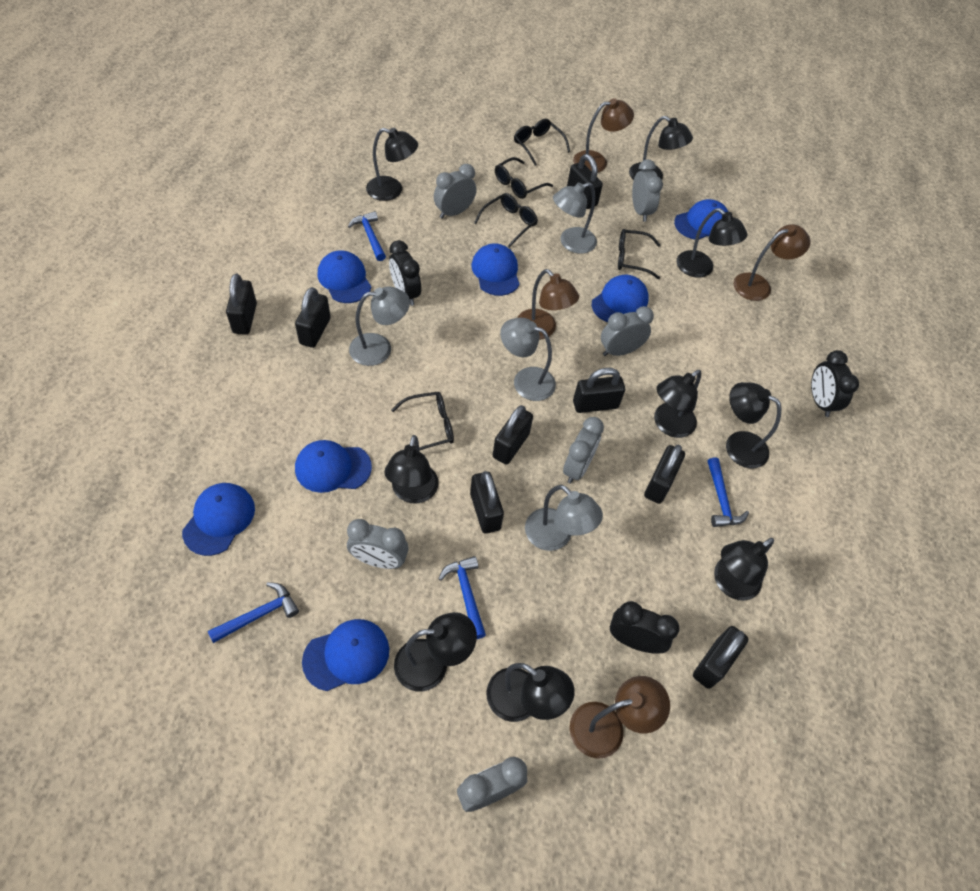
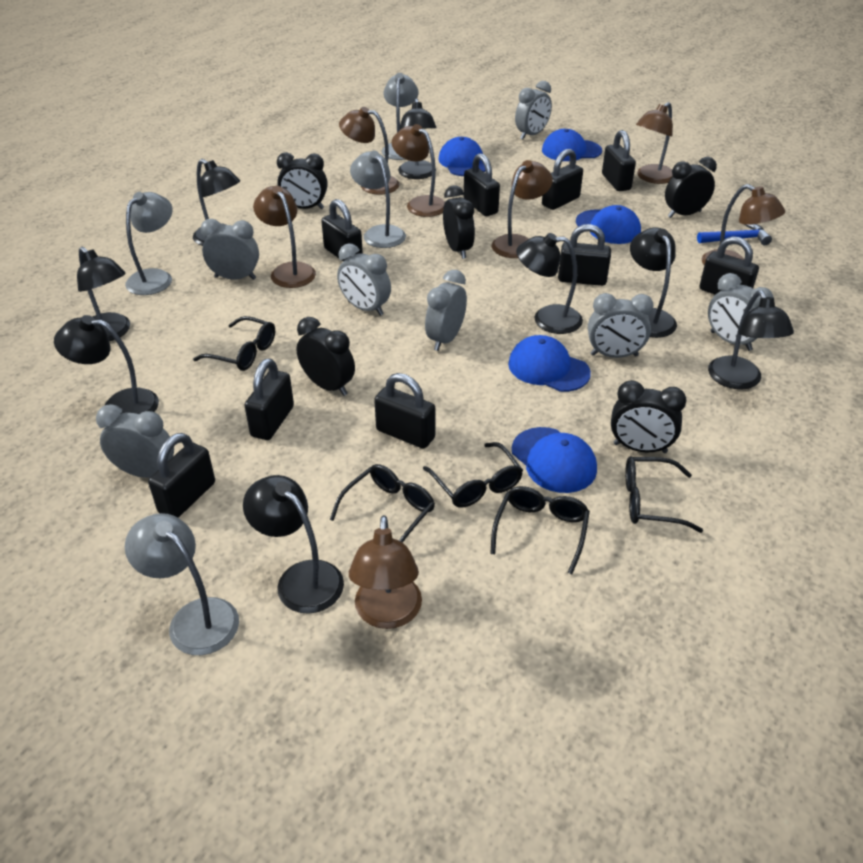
black clock: [389,240,421,306] [610,601,679,654] [811,350,859,417] = 3 -> [277,152,327,209] [296,317,355,396] [443,186,475,259] [611,380,686,453] [665,157,717,218] = 5
black lamp: [366,128,418,201] [384,435,439,504] [394,612,477,692] [487,663,575,722] [629,116,693,180] [654,370,701,438] [677,208,747,278] [714,538,774,601] [726,382,781,468] = 9 -> [54,315,159,414] [77,247,130,341] [193,159,240,246] [243,475,344,614] [398,98,437,179] [516,233,583,334] [630,228,677,338] [708,290,794,389] = 8
black padlock: [226,274,257,334] [295,287,331,348] [470,471,504,534] [493,405,533,465] [567,154,603,209] [573,368,625,413] [644,445,685,504] [693,626,748,689] = 8 -> [148,433,215,518] [245,358,294,440] [321,199,363,261] [374,373,436,449] [464,153,500,216] [542,149,583,210] [558,224,611,286] [602,130,636,191] [699,236,759,295] = 9
blue cap: [182,483,255,556] [295,440,372,493] [302,619,389,691] [317,250,371,303] [471,243,520,296] [591,275,649,322] [674,199,728,239] = 7 -> [438,137,486,176] [508,335,591,392] [512,427,597,493] [542,129,602,161] [576,205,641,244] = 5
blue hammer: [208,582,299,643] [348,211,386,261] [438,556,486,639] [707,457,749,527] = 4 -> [697,224,772,245] = 1
brown lamp: [517,269,579,340] [569,676,670,759] [573,98,634,173] [733,224,811,301] = 4 -> [253,186,316,288] [339,107,399,195] [349,515,422,629] [392,124,445,217] [492,160,553,258] [636,102,673,184] [702,184,785,265] = 7
grey clock: [347,519,409,569] [434,164,476,219] [457,757,527,812] [563,417,604,484] [601,306,654,356] [632,159,663,222] = 6 -> [96,404,174,478] [200,219,259,280] [337,243,391,316] [425,270,467,351] [515,81,552,140] [588,293,653,358] [708,273,774,351] = 7

